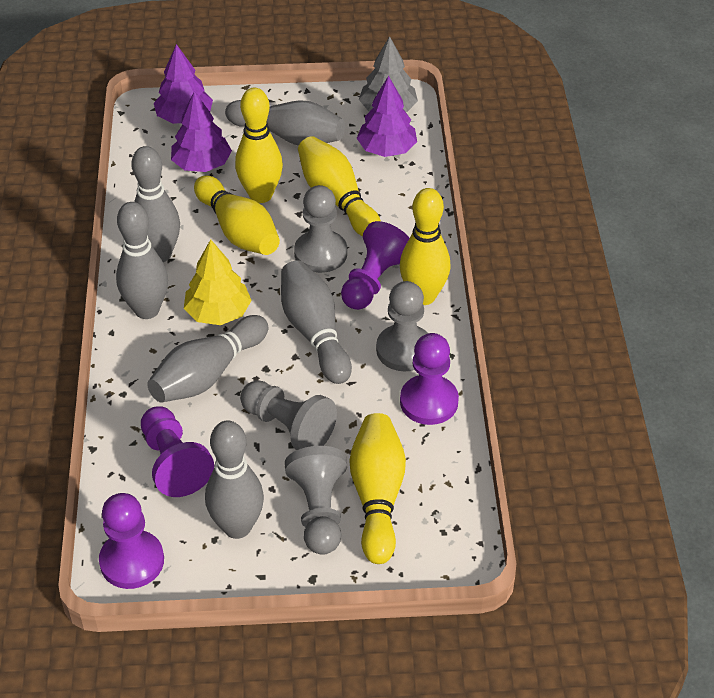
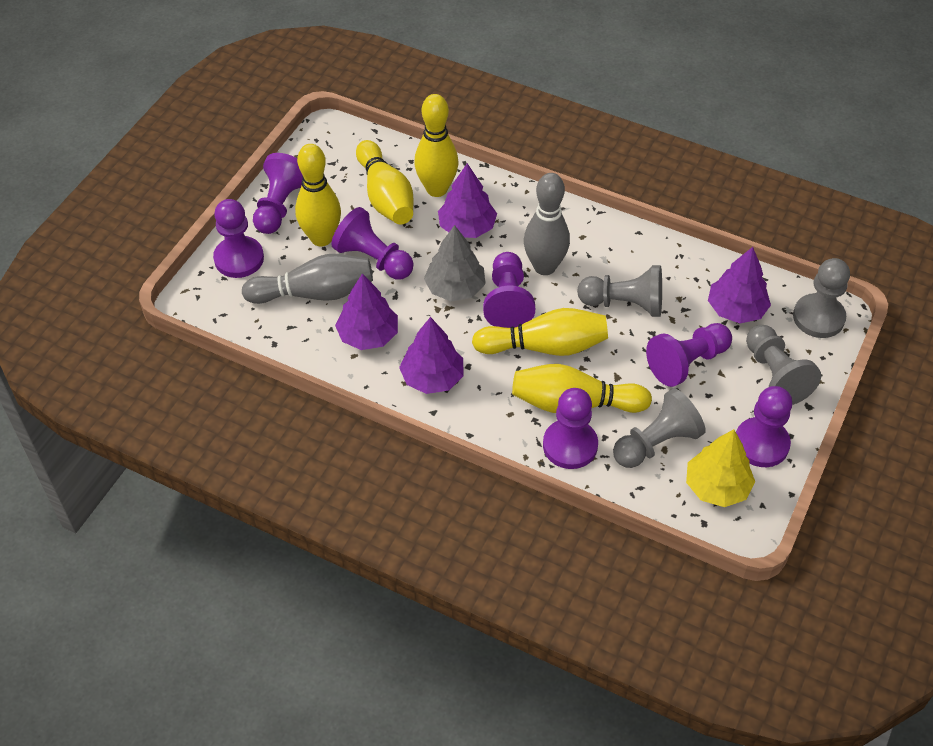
grey bowling pin: [116,202,168,319] [131,146,180,262] [147,315,268,403] [205,420,264,539] [225,100,345,146] [281,260,352,384] = 6 -> [242,254,373,304] [524,173,570,275] = 2
purple pawn: [99,493,164,589] [141,406,214,497] [341,221,409,310] [400,333,459,425] = 4 -> [213,199,264,278] [253,153,303,234] [331,207,414,280] [483,252,535,328] [543,388,598,469] [646,323,732,387] [736,386,792,467] = 7
purple tree: [154,44,213,124] [171,91,232,172] [357,76,417,157] = 3 -> [335,273,398,350] [399,317,464,394] [438,163,497,238] [708,247,771,324] = 4

